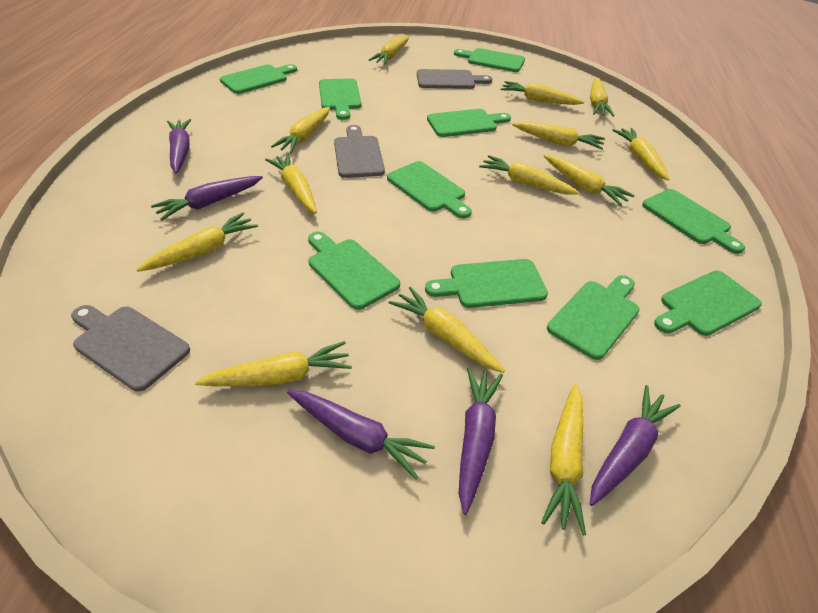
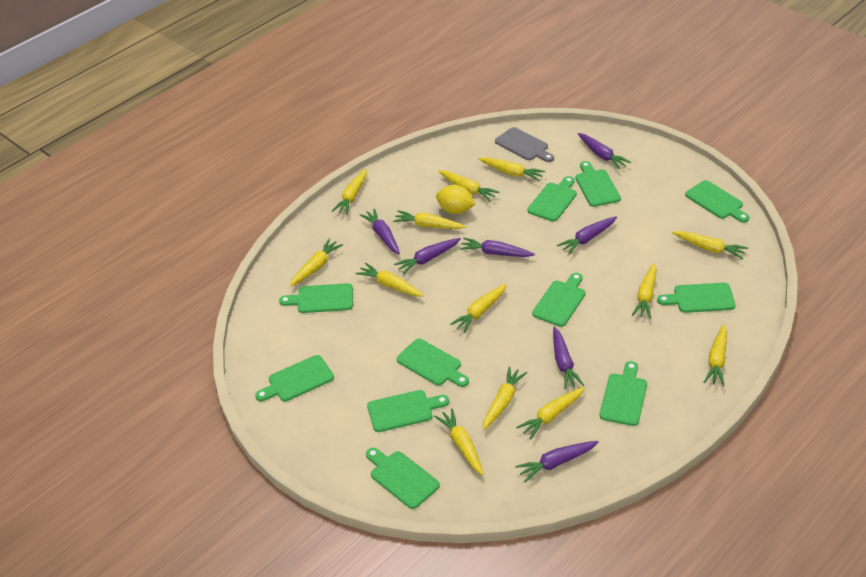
green cutting board: [220,64,297,94] [308,232,400,310] [319,78,361,120] [387,161,472,219] [425,259,548,308] [427,109,511,137] [454,48,525,72] [547,275,640,360] [642,189,745,254] [654,271,762,336] = 10 -> [255,355,334,401] [279,283,353,313] [366,448,440,509] [367,390,449,432] [397,339,469,387] [527,176,577,222] [532,273,586,327] [575,161,621,207] [599,361,647,426] [657,283,736,313] [685,180,749,223] = 11
grey cutting board: [71,305,190,392] [334,125,385,178] [417,69,492,89] = 3 -> [495,127,554,162] = 1
purple carrot: [151,176,263,221] [167,119,191,173] [287,390,435,480] [459,368,503,515] [590,385,681,506] = 5 -> [359,208,400,254] [394,238,461,275] [459,238,535,257] [515,441,598,482] [553,327,584,389] [557,216,617,255] [578,133,631,170] = 7
yellow lemon: none = 0 -> [436,185,475,214] = 1

